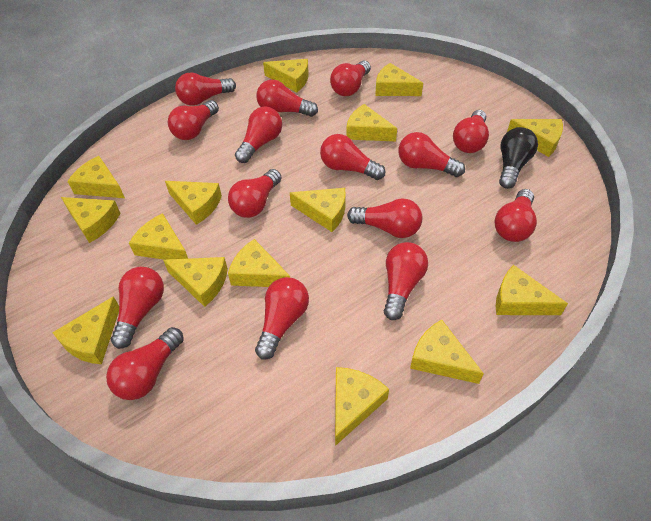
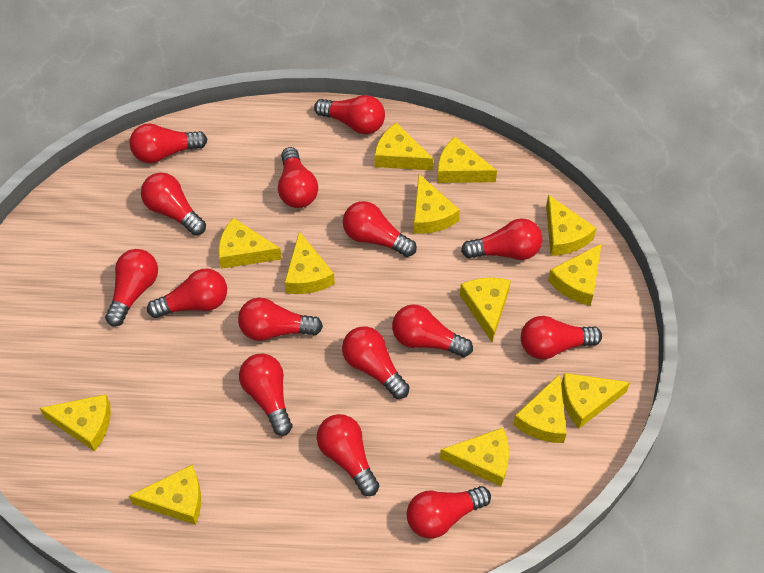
black light bulb: [499,127,538,189] = 1 -> none = 0
yellow cheese: [52,296,119,364] [61,197,120,243] [67,156,125,198] [129,213,188,260] [163,257,228,307] [165,181,222,225] [228,239,290,287] [263,59,309,92] [290,188,346,232] [335,367,389,446] [346,104,397,141] [375,63,423,96] [410,320,484,384] [496,265,568,315] [507,119,563,157] = 15 -> [40,394,111,451] [129,465,201,525] [218,218,282,269] [285,232,335,294] [374,123,433,170] [413,174,460,234] [437,137,497,183] [440,428,509,486] [460,278,511,342] [513,374,567,443] [546,195,596,256] [548,243,602,306] [562,373,630,429] = 13

